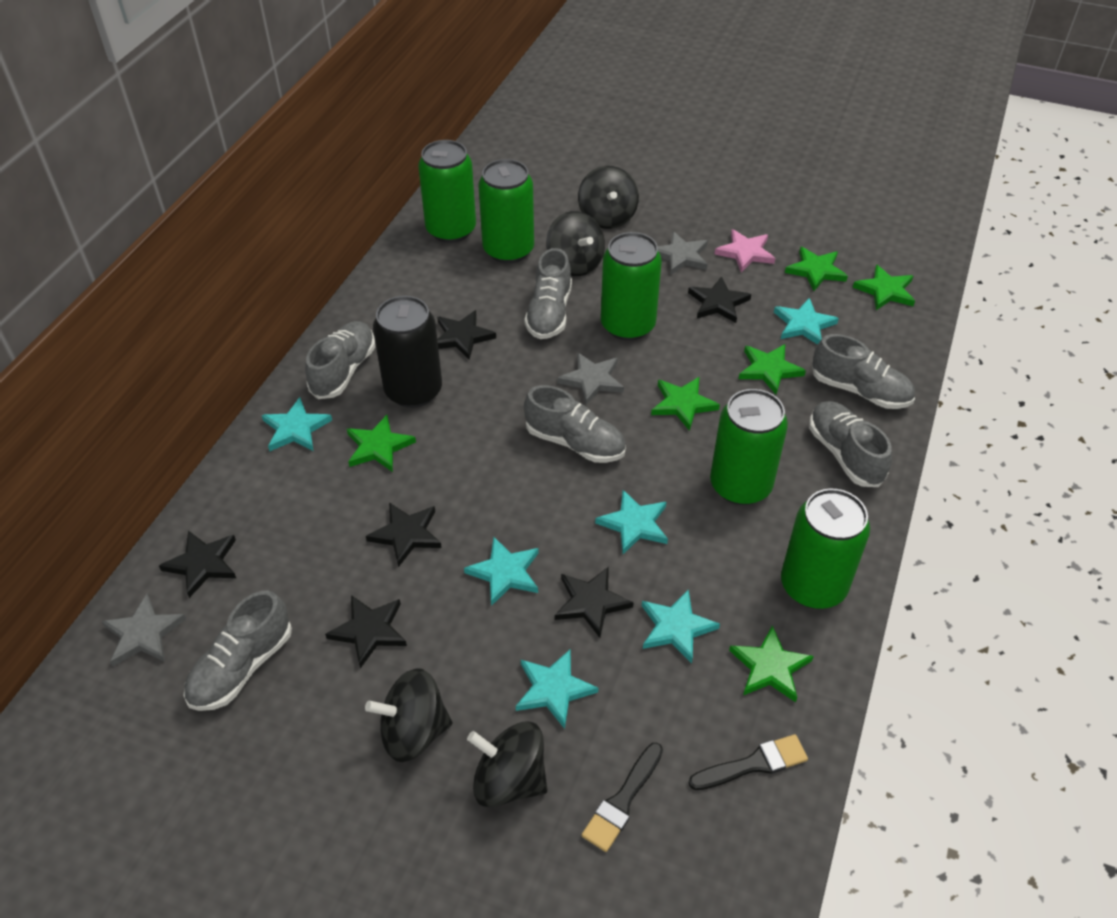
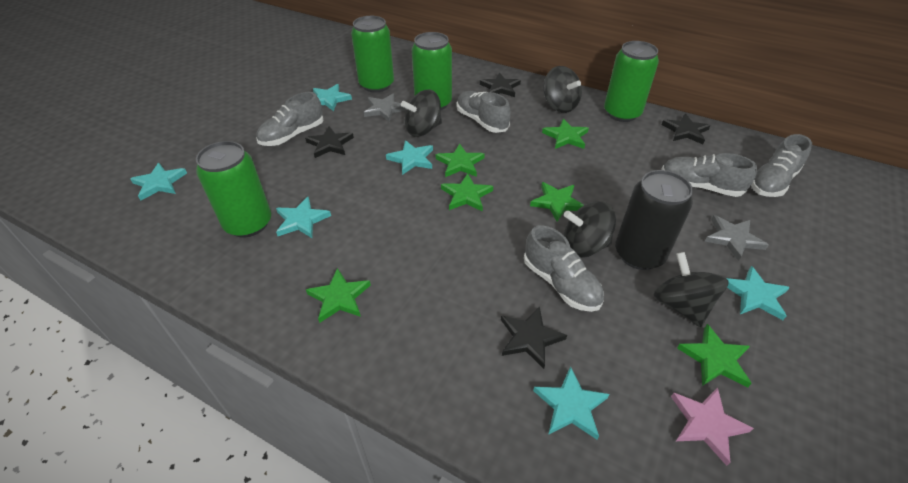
black brush: [582,743,663,852] [689,734,808,790] = 2 -> none = 0
black star: [159,531,236,598] [325,595,407,668] [366,502,442,567] [437,310,496,360] [555,567,634,638] [688,276,751,323] = 6 -> [305,126,354,158] [480,72,521,97] [501,306,567,369] [662,114,711,144] = 4
green can: [418,140,476,243] [479,159,534,263] [601,232,662,341] [710,389,788,505] [781,489,870,609] = 5 -> [196,141,271,238] [351,16,394,92] [412,32,452,110] [604,41,659,122] = 4
grey shoe: [184,591,292,711] [305,321,375,399] [524,385,626,463] [525,248,572,339] [809,401,892,487] [812,334,915,409] = 6 -> [256,92,324,146] [457,91,511,133] [524,225,604,312] [661,153,757,197] [751,134,812,197] = 5
grey star: [102,594,186,666] [557,352,624,405] [658,231,708,275] = 3 -> [364,94,406,122] [705,215,769,261] = 2

